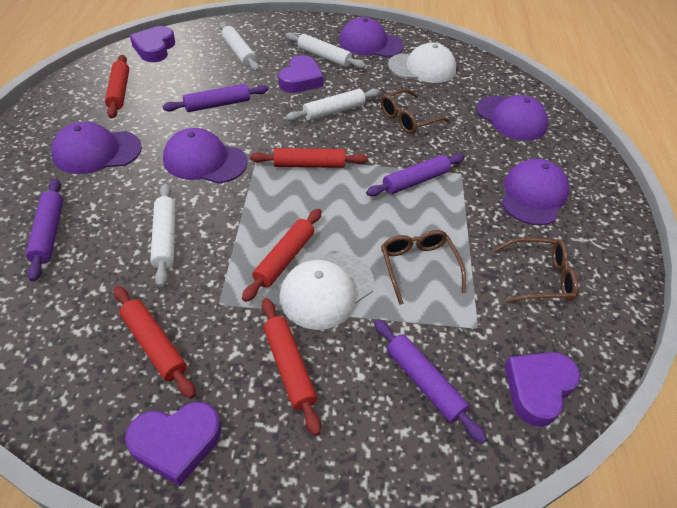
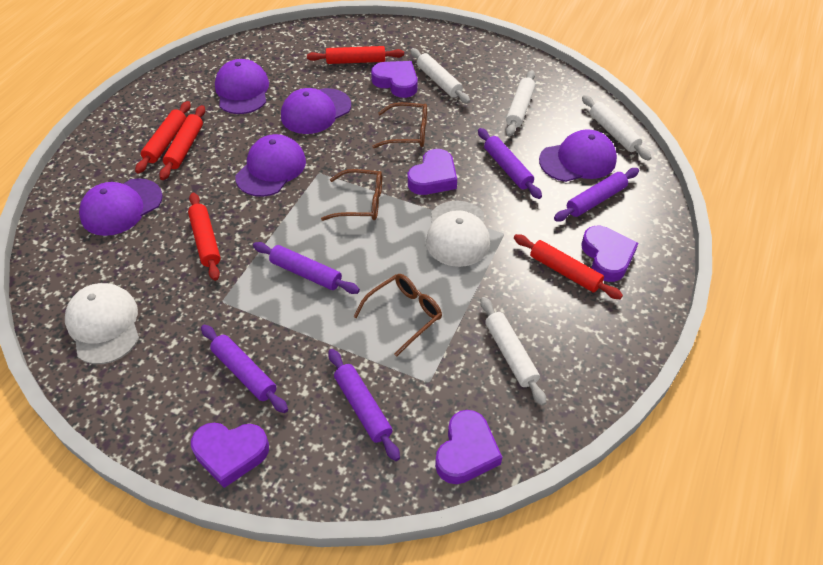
purple heart: [125,402,221,486] [130,26,175,62] [278,55,324,93] [505,352,581,427] = 4 -> [191,423,269,488] [371,61,417,98] [408,149,457,195] [435,410,502,484] [581,226,638,282] = 5
purple rolling pin: [26,178,63,282] [163,84,268,112] [366,154,464,196] [374,319,487,444] = 4 -> [201,325,288,413] [253,242,360,294] [328,349,400,461] [478,128,542,199] [554,168,639,221] = 5

